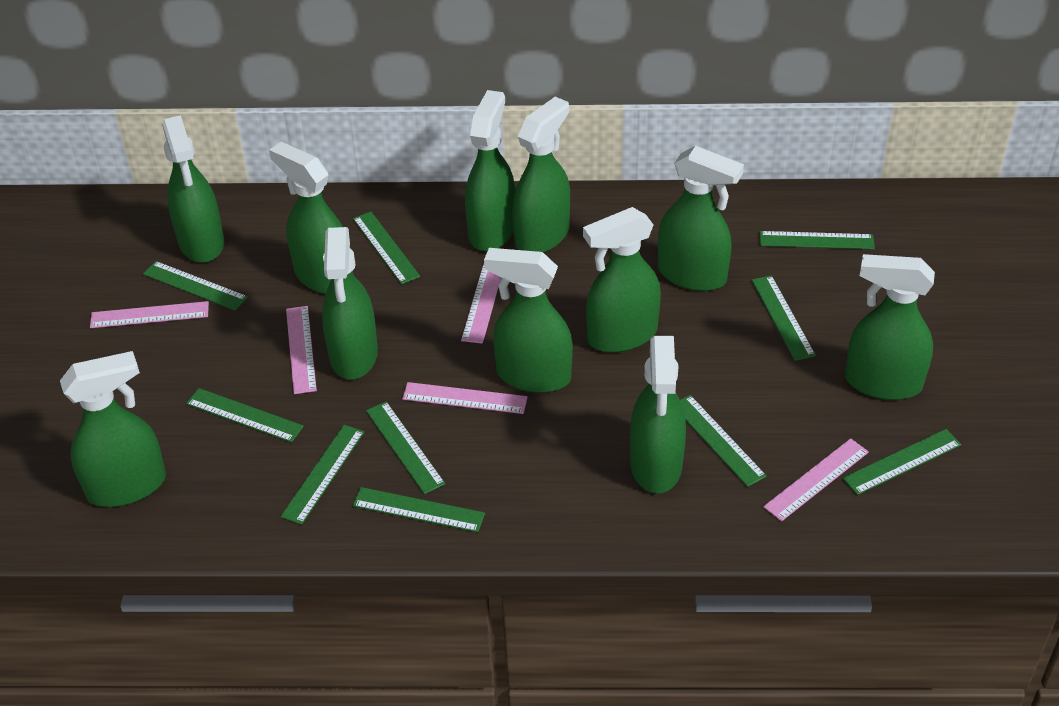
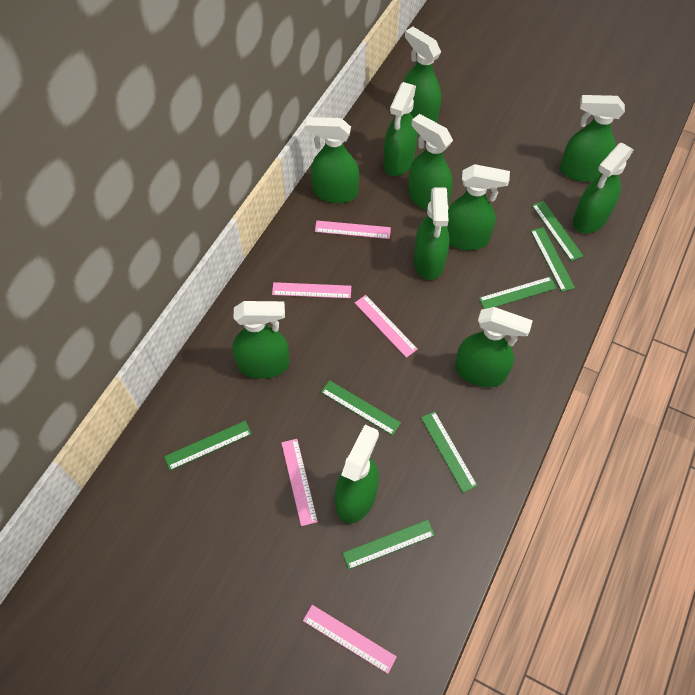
green ruler: [143,261,248,311] [186,388,304,442] [281,425,364,525] [353,212,420,284] [353,487,485,532] [366,401,445,494] [680,395,767,487] [752,275,816,361] [760,231,875,249] [843,429,961,495] = 10 -> [164,421,252,470] [321,380,401,435] [342,520,435,569] [421,411,477,493] [479,277,557,309] [531,227,575,292] [532,201,583,261] = 7

